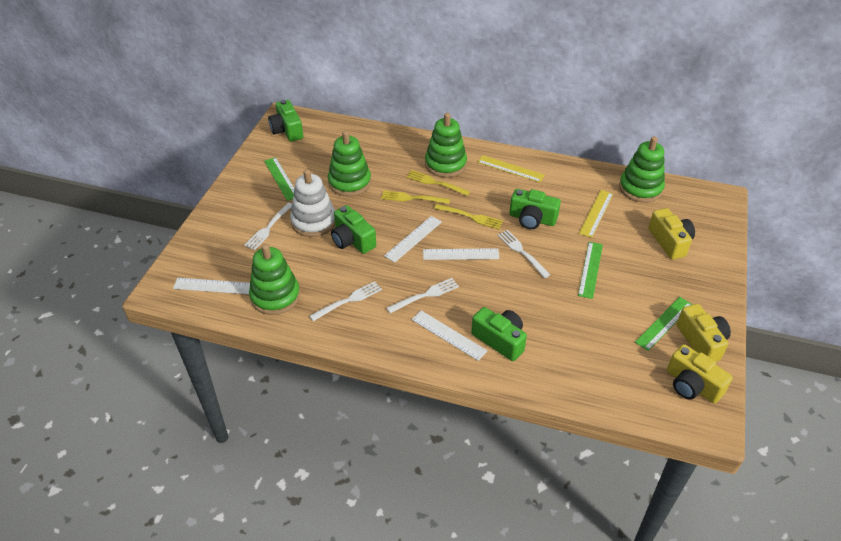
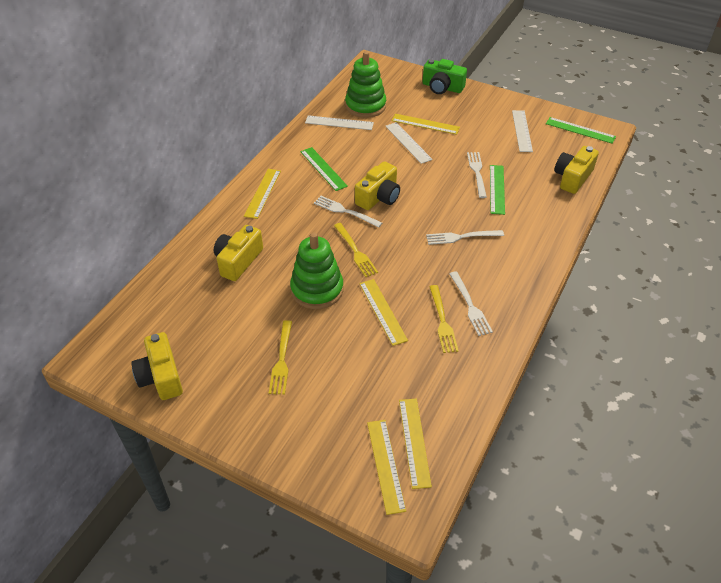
green camera: [268,100,303,142] [331,205,376,254] [471,307,527,361] [509,189,561,229] = 4 -> [423,59,467,94] = 1
green stacking toy: [249,244,300,315] [328,131,371,196] [425,113,467,177] [619,136,665,203] = 4 -> [290,232,343,309] [345,51,386,118] = 2
white ruler: [173,278,250,294] [384,216,442,263] [412,310,488,361] [423,248,500,260] = 4 -> [305,115,374,130] [385,122,433,164] [512,110,533,152] = 3
white stacking toy: [290,169,335,237] = 1 -> none = 0
yellow camera: [648,208,695,260] [667,344,733,403] [676,304,731,362] = 3 -> [131,332,183,400] [214,225,263,281] [355,161,400,210] [554,146,599,194] = 4
yellow ruler: [477,155,545,182] [579,190,613,238] = 2 -> [244,169,281,219] [359,279,408,346] [367,420,406,515] [392,114,460,135] [399,399,432,489] = 5

